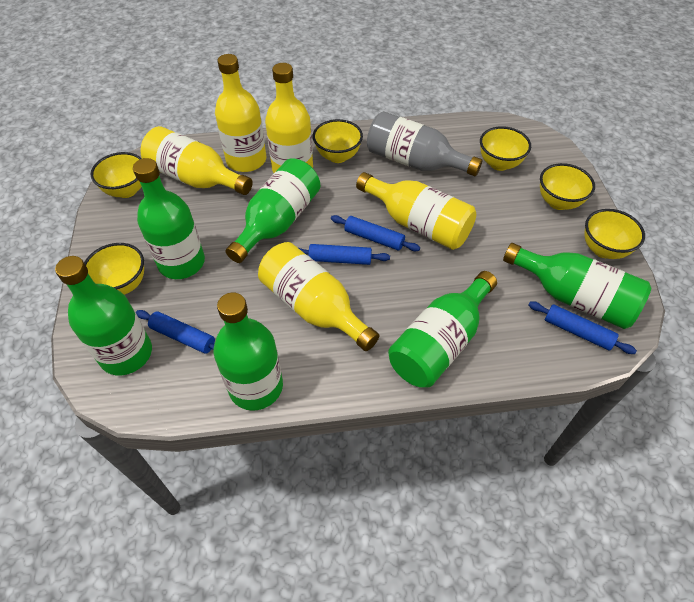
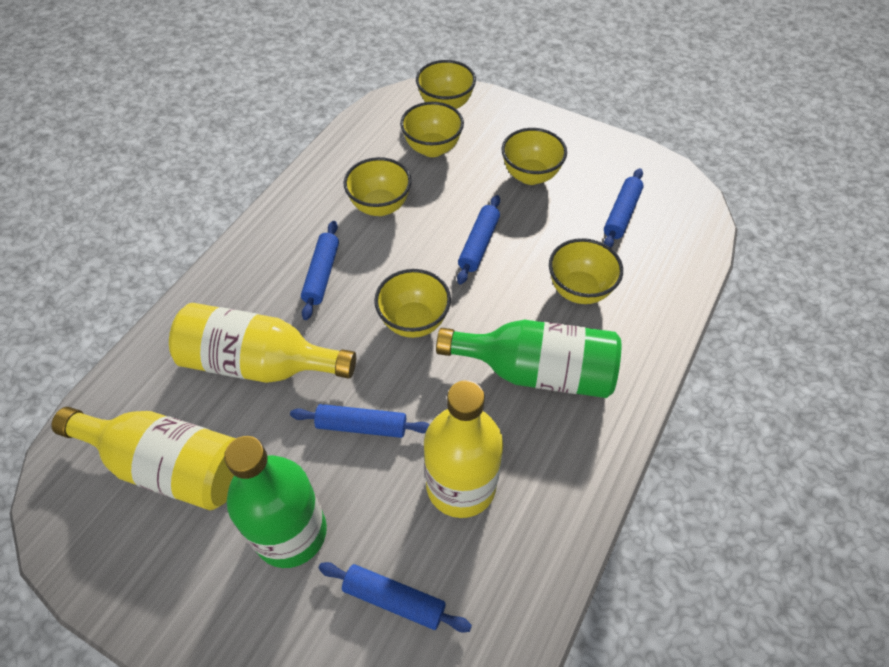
blue rolling pin: [136,310,215,354] [299,244,390,265] [331,215,420,251] [528,301,637,354] = 4 -> [290,404,430,438] [301,221,339,320] [318,562,472,632] [457,195,500,284] [604,168,644,248] = 5
green bottle: [55,256,152,375] [133,158,205,279] [213,293,283,411] [226,158,320,263] [388,271,497,387] [503,243,651,329] = 6 -> [224,436,327,568] [436,320,621,398] = 2
grey bottle: [367,111,482,176] = 1 -> none = 0
yellow bottle: [141,126,253,195] [215,54,266,172] [258,242,380,351] [265,63,313,173] [356,172,476,250] = 5 -> [51,407,236,510] [169,303,356,383] [424,380,503,518] = 3

